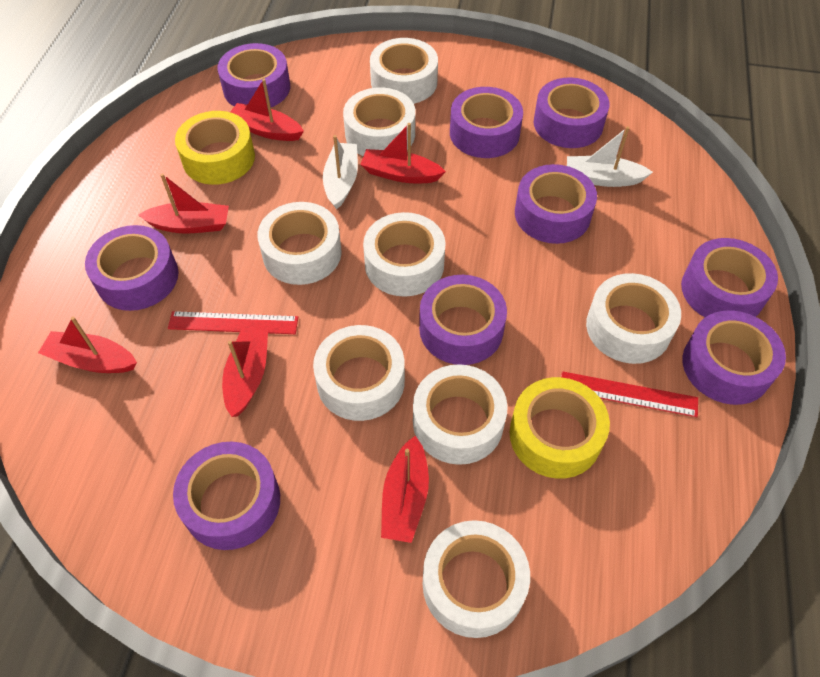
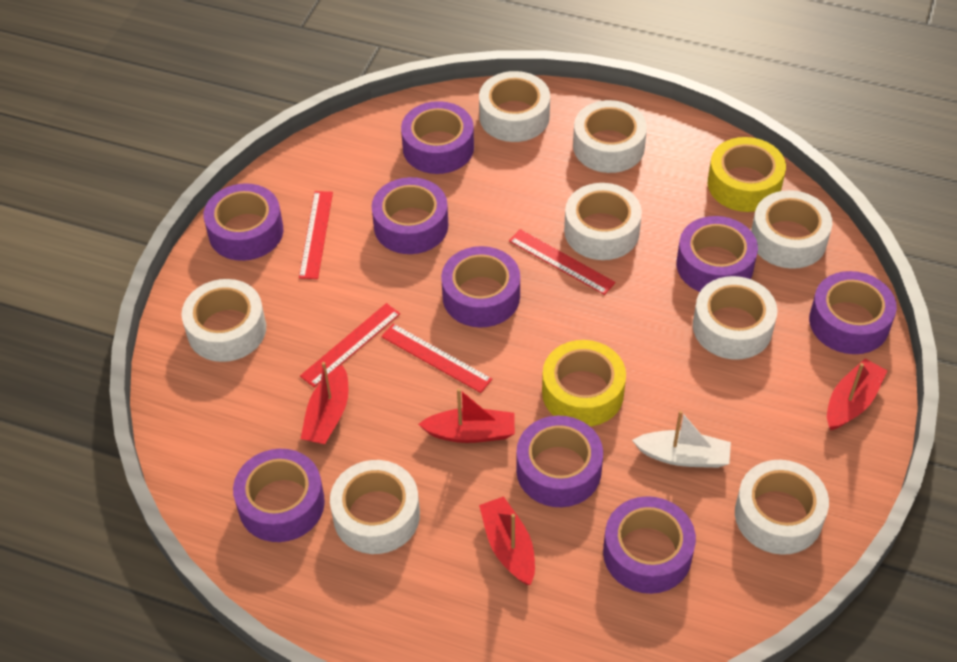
red boat: [38,317,137,373] [138,173,229,234] [222,328,268,417] [230,79,304,141] [360,123,446,183] [381,435,429,543] = 6 -> [301,362,348,444] [418,388,515,443] [479,496,535,585] [827,359,887,430] = 4
red ruler: [168,311,298,334] [561,371,698,417] = 2 -> [299,191,333,279] [300,303,400,387] [381,323,492,393] [509,229,616,295] = 4
white boat: [323,135,358,210] [567,127,653,187] = 2 -> [632,411,731,468] = 1

